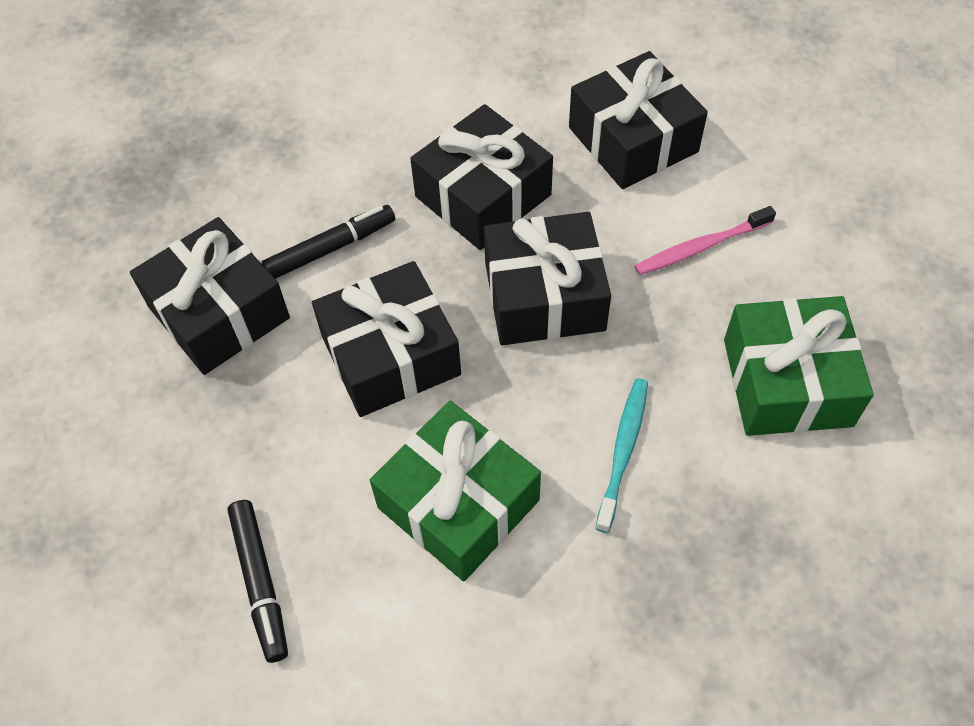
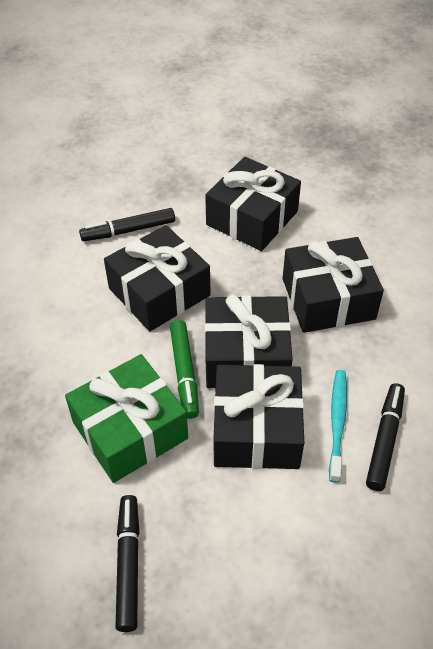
black marker: [227,500,288,663] [262,205,395,279] = 2 -> [79,208,175,241] [115,495,139,632] [366,383,405,491] = 3
green gift: [370,401,541,582] [724,296,874,436] = 2 -> [65,354,188,483] = 1
green marker: none = 0 -> [170,320,199,419] = 1
pink toothbrush: [634,206,776,275] = 1 -> none = 0

